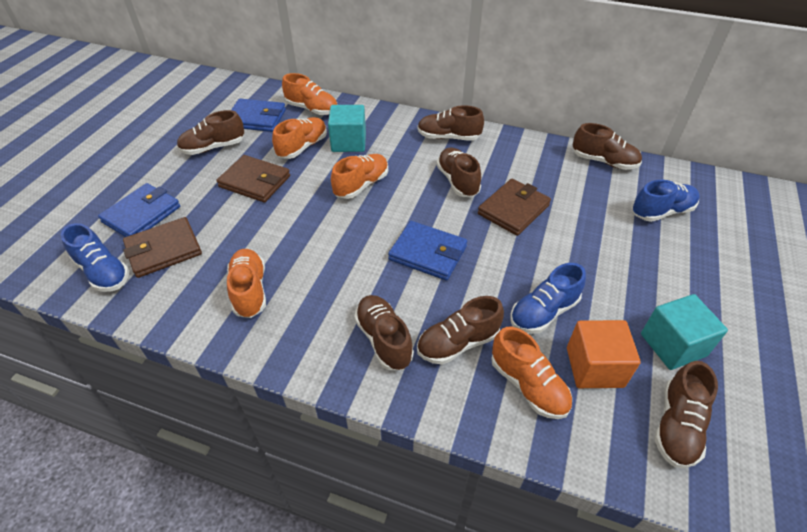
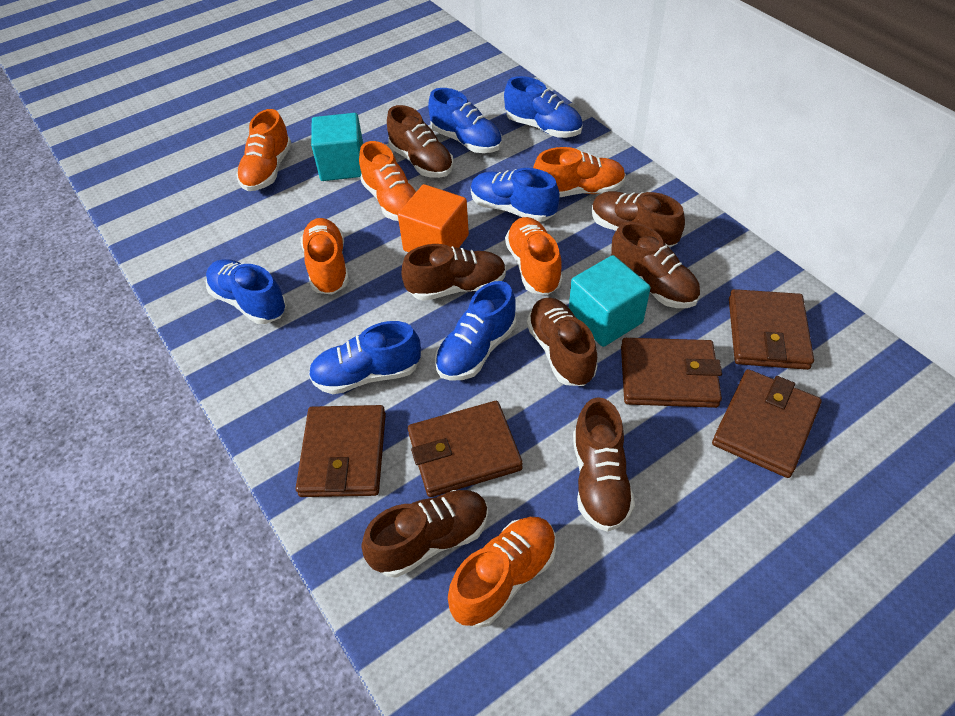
blue shoe: [61,223,130,292] [510,263,586,334] [632,180,700,222] = 3 -> [206,259,287,324] [309,321,421,394] [428,88,502,153] [435,281,516,381] [471,168,560,222] [504,76,583,138] = 6
blue wallet: [98,183,180,237] [231,99,286,132] [388,221,467,281] = 3 -> none = 0
brown wallet: [123,217,202,278] [216,155,290,202] [478,179,551,236] = 3 -> [296,405,386,497] [408,401,523,497] [621,338,722,408] [712,369,822,478] [729,289,814,370] = 5
orange shoe: [227,249,266,318] [272,117,327,159] [282,73,337,115] [331,154,388,199] [491,327,572,419] = 5 -> [236,109,292,191] [300,218,349,294] [359,141,416,221] [448,517,556,628] [505,217,563,295] [533,147,626,197] = 6

